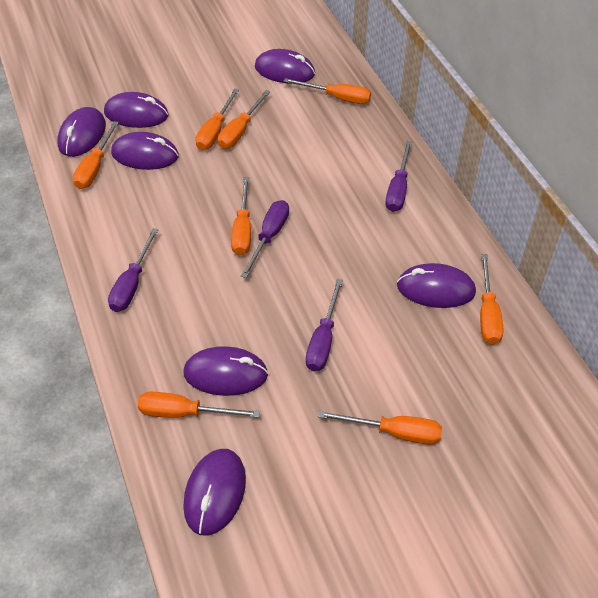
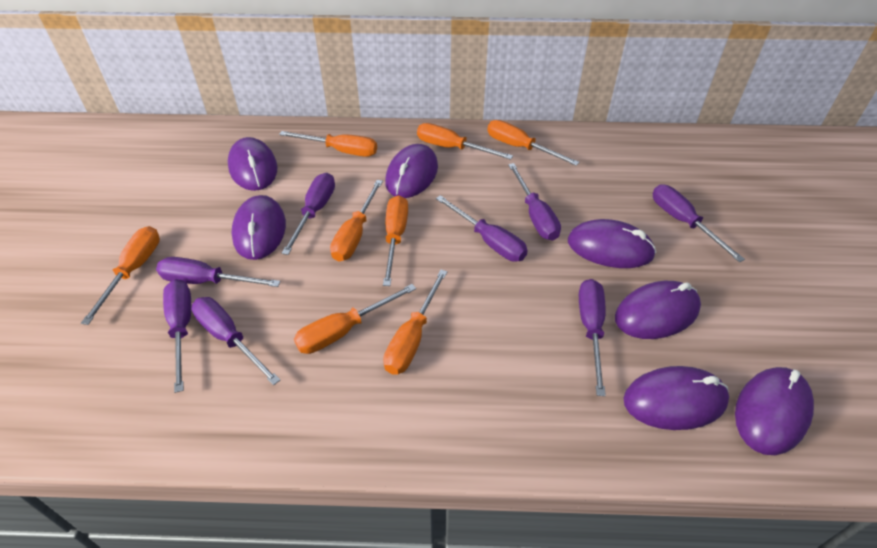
purple screwdriver: [108,228,159,312] [241,200,289,278] [306,279,343,371] [385,141,412,212] = 4 -> [156,257,281,287] [163,279,191,393] [191,297,280,385] [282,173,335,255] [436,195,528,262] [508,163,561,241] [579,279,606,396] [653,184,745,262] = 8

